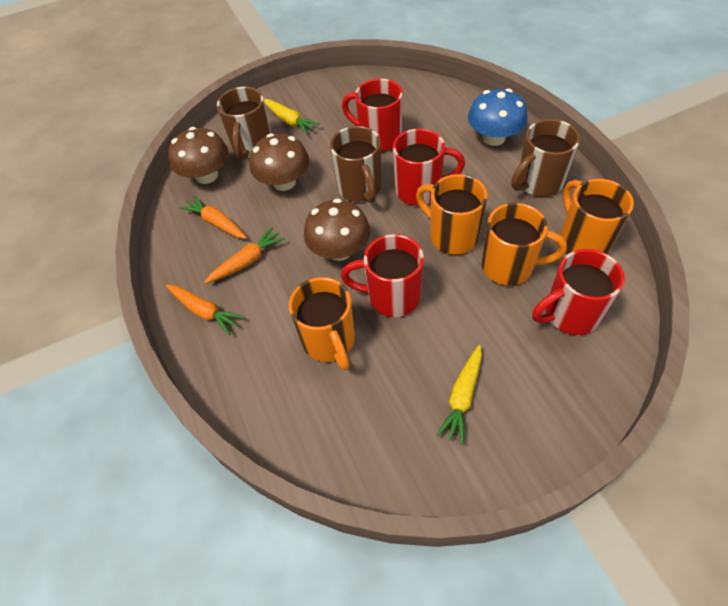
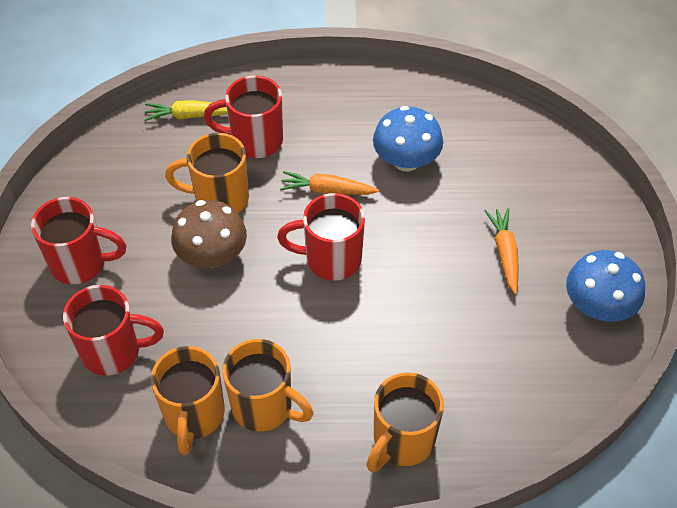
blue mushroom: [468,88,527,146] = 1 -> [373,106,443,171] [566,250,645,322] = 2
brown mug: [217,87,271,160] [330,126,382,203] [511,119,580,197] = 3 -> none = 0
brown mushroom: [168,127,228,184] [249,133,310,191] [304,198,370,261] = 3 -> [171,200,247,268] = 1
orange carrot: [166,285,244,335] [179,195,247,239] [204,227,285,284] = 3 -> [280,171,379,195] [485,208,519,294] = 2
yellow carrot: [264,99,320,135] [436,345,482,445] = 2 -> [144,100,228,121] = 1

